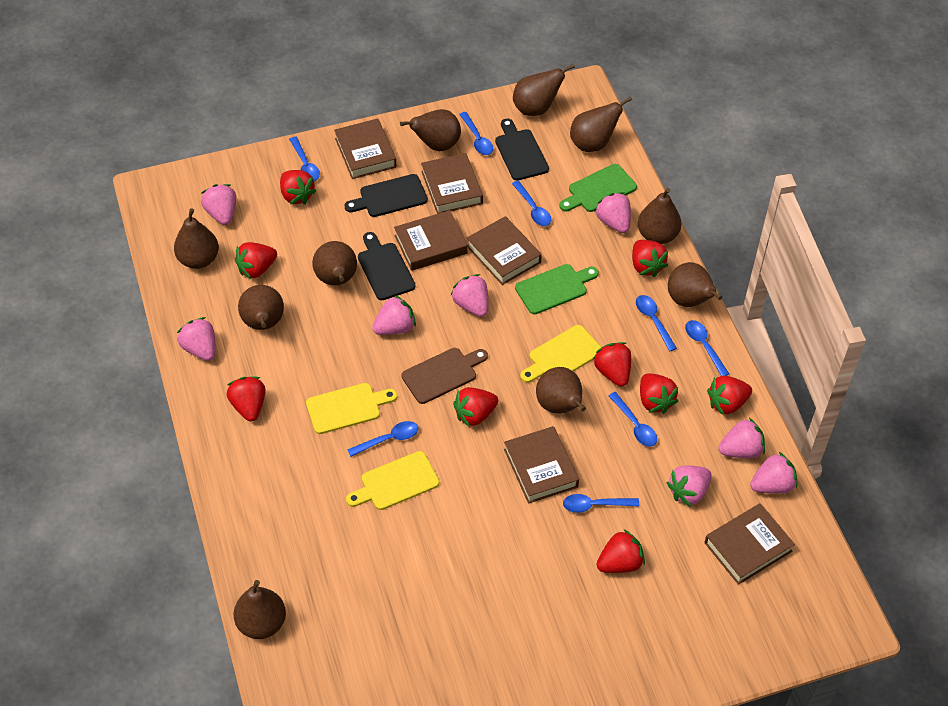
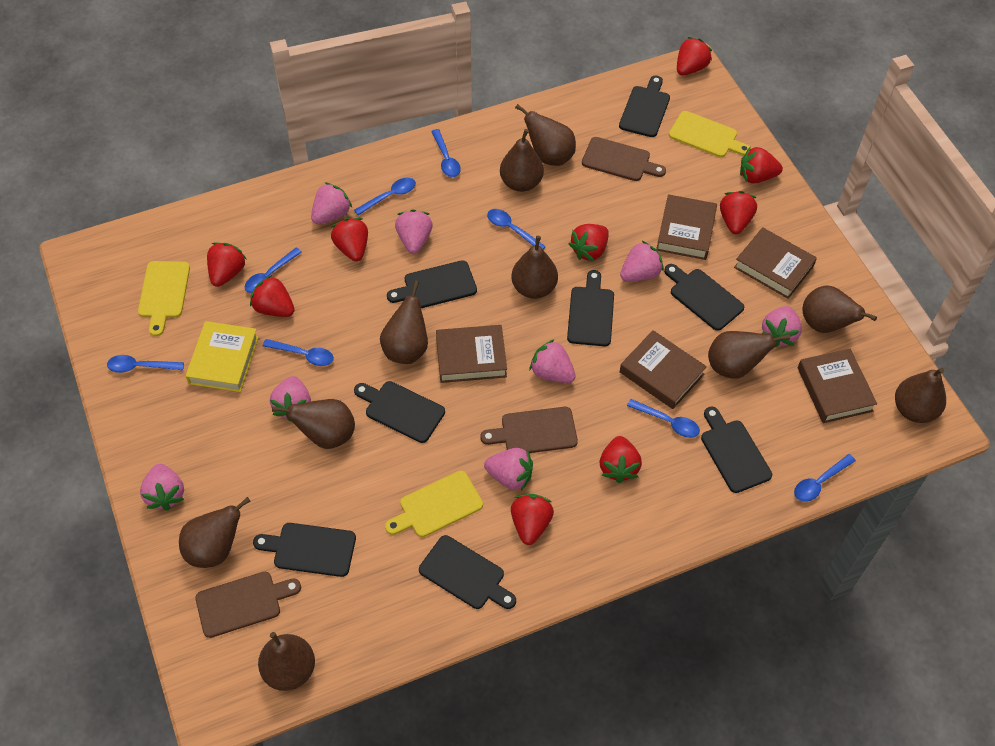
black cutting board: [345,174,428,217] [358,232,415,300] [495,119,549,180] = 3 -> [253,523,356,577] [354,381,445,443] [387,260,477,308] [419,535,516,609] [567,270,614,346] [619,76,670,137] [664,264,744,331] [701,406,772,493] = 8
brown book: [334,118,397,179] [394,210,468,271] [421,153,483,214] [467,216,542,285] [504,426,579,504] [704,503,795,585] = 6 -> [436,325,507,383] [620,330,707,409] [656,194,717,260] [734,227,817,299] [798,349,877,423] = 5
brown cutting board: [402,348,488,404] = 1 -> [195,572,301,638] [480,407,578,453] [582,137,666,181] = 3
green cutting board: [515,264,599,314] [560,164,637,212] = 2 -> none = 0
yellow book: none = 0 -> [186,321,259,392] = 1

